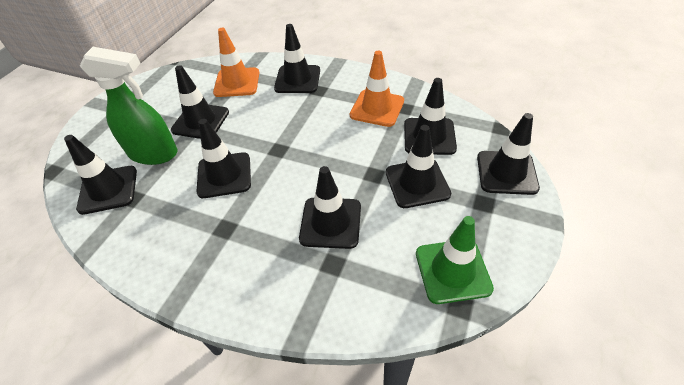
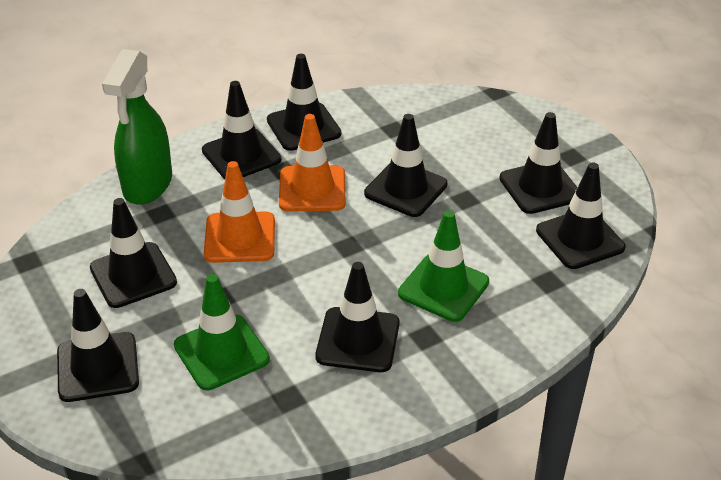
green traffic cone: [416,216,494,304] = 1 -> [174,274,270,390] [398,210,489,322] = 2

